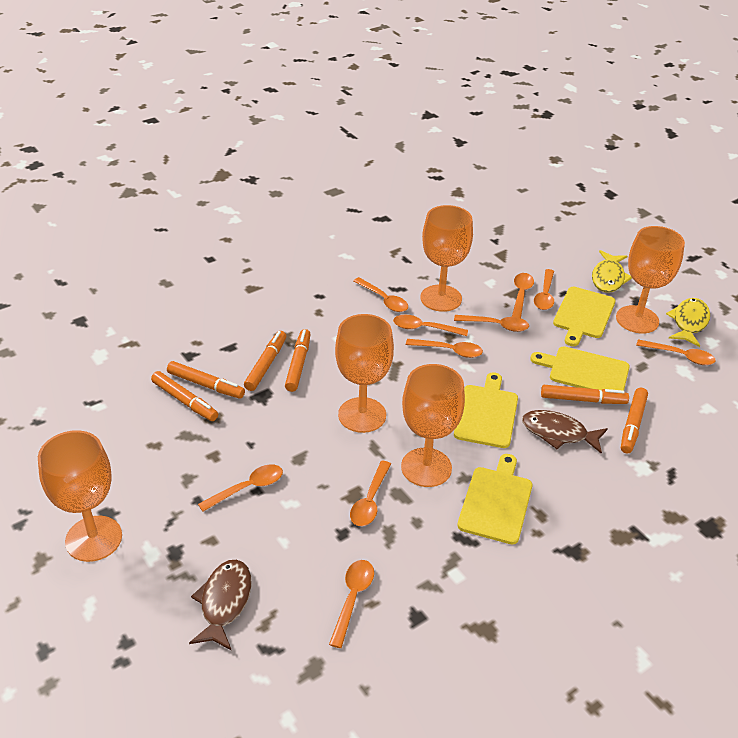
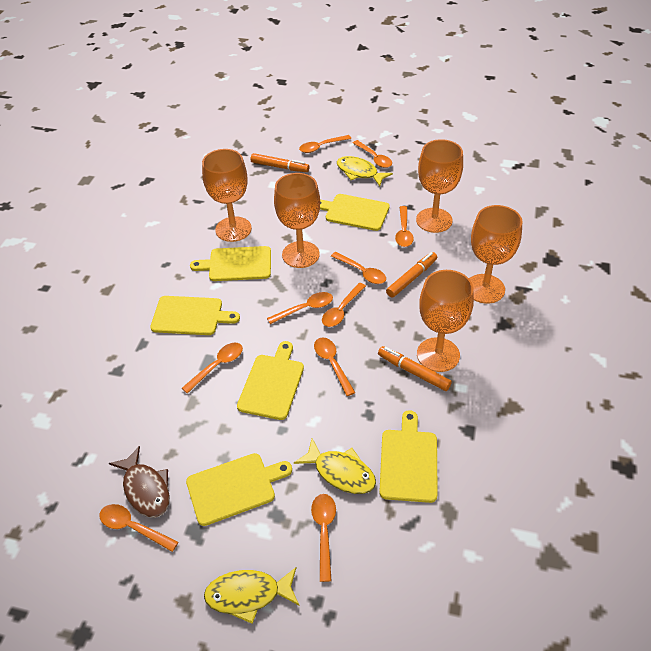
brown fish: [189,560,252,651] [522,410,608,454] = 2 -> [109,446,170,518] = 1
orange marker: [151,371,218,421] [167,361,245,399] [244,331,286,391] [285,329,311,392] [541,385,629,404] [621,388,648,453] = 6 -> [251,153,309,172] [378,346,452,391] [386,252,437,298] = 3
yellow cutting board: [454,372,518,448] [457,454,532,545] [530,346,630,391] [553,287,616,346] = 4 -> [150,296,240,335] [186,453,292,526] [190,246,271,281] [237,341,304,420] [320,194,390,231] [379,410,438,503] = 6
yellow fish: [592,250,632,293] [666,298,710,347] = 2 -> [204,567,299,624] [294,438,376,494] [337,156,393,187] = 3

